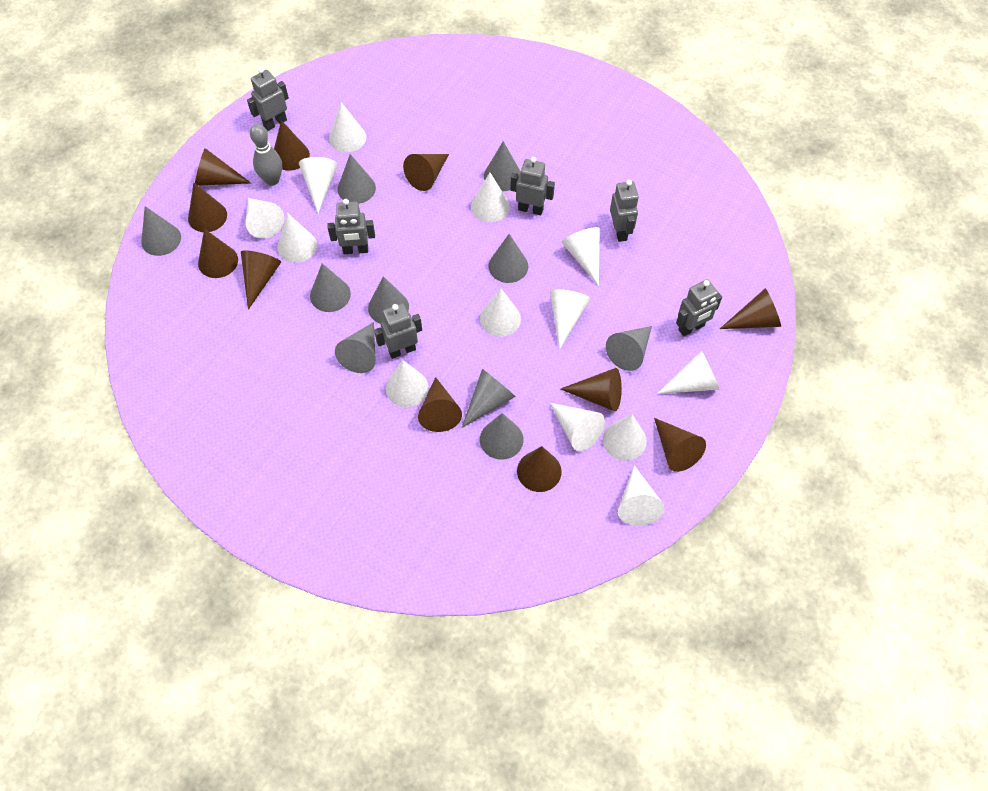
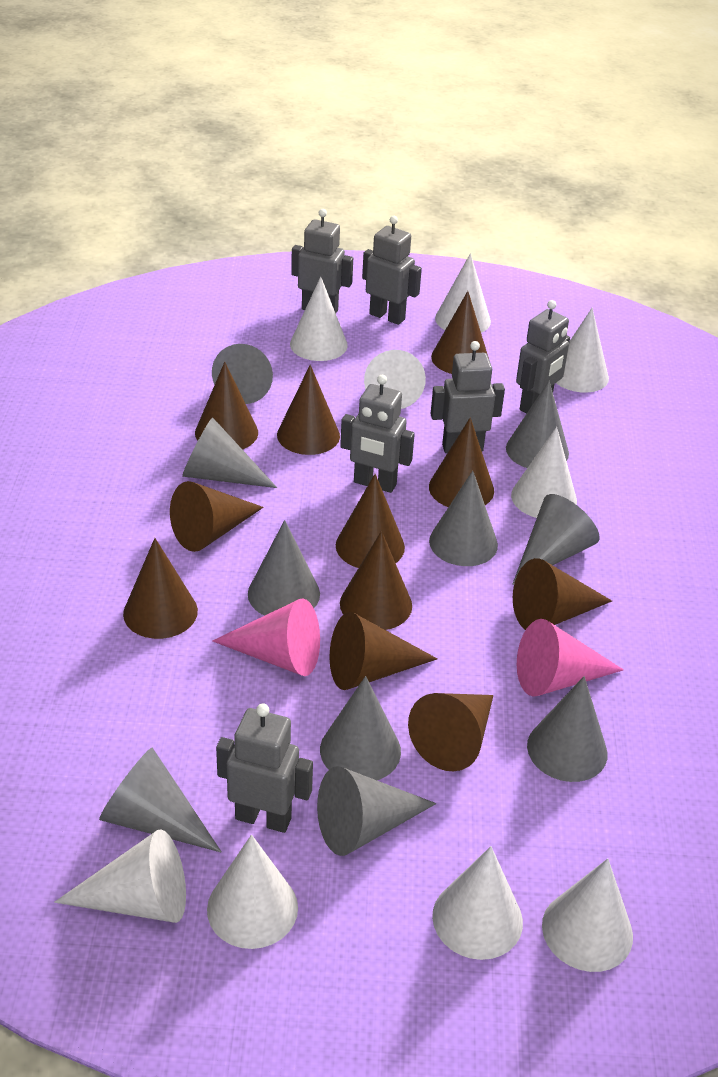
grey bowling pin: [250,124,282,186] = 1 -> none = 0
pink cone: none = 0 -> [212,598,320,676] [517,619,624,697] = 2
white cone: [246,198,284,239] [277,213,317,263] [299,157,338,214] [329,102,366,152] [386,360,429,407] [471,173,509,222] [480,288,521,337] [550,289,591,350] [550,403,605,451] [562,227,600,286] [603,414,647,461] [618,465,665,526] [657,350,720,394] = 13 -> [54,829,186,923] [207,835,298,949] [290,277,348,361] [364,350,426,409] [432,846,523,960] [435,253,491,333] [511,427,577,518] [542,858,633,972] [556,308,609,393] = 9

